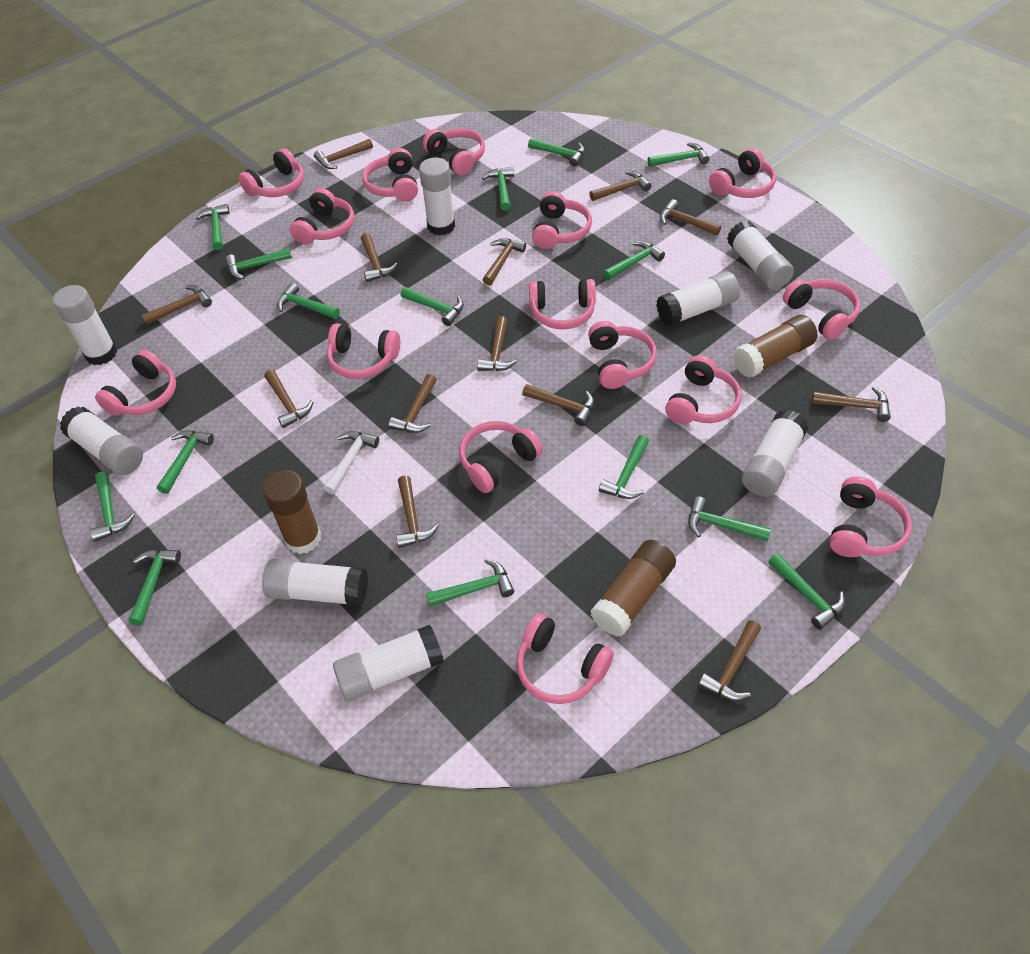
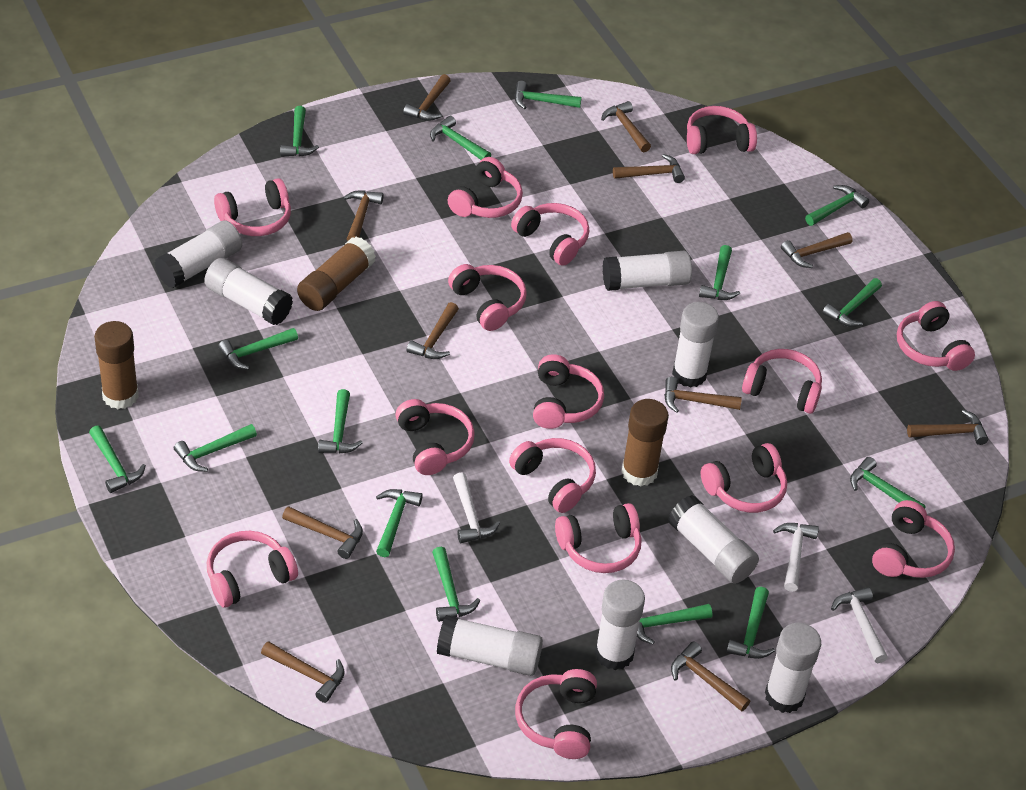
brown hammer: [141,285,212,325] [264,370,314,428] [314,139,373,169] [361,233,398,282] [388,374,437,433] [396,476,439,548] [477,316,517,371] [483,238,526,285] [522,384,594,426] [589,171,652,201] [660,199,721,235] [698,620,761,701] [812,387,891,422] = 13 -> [261,641,345,703] [282,506,363,559] [343,190,384,241] [403,74,451,121] [407,302,459,359] [601,101,651,152] [613,154,685,183] [664,377,742,413] [671,641,750,712] [781,232,852,268] [907,410,988,445] = 11
white hammer: [323,431,379,494] = 1 -> [453,472,500,543] [773,523,819,592] [831,587,888,663] = 3

